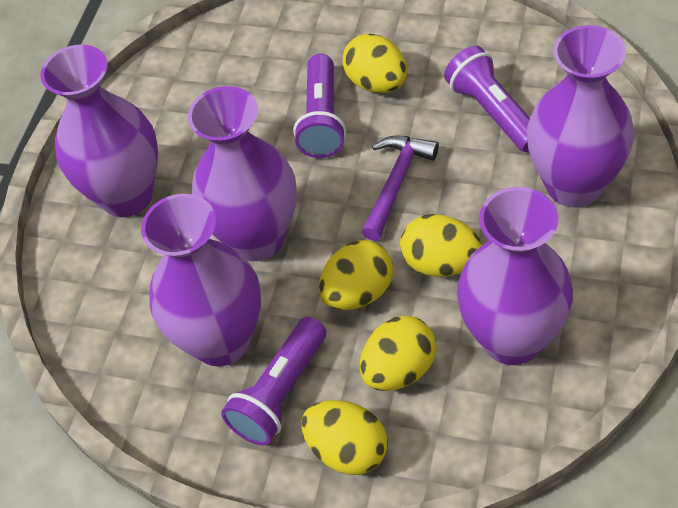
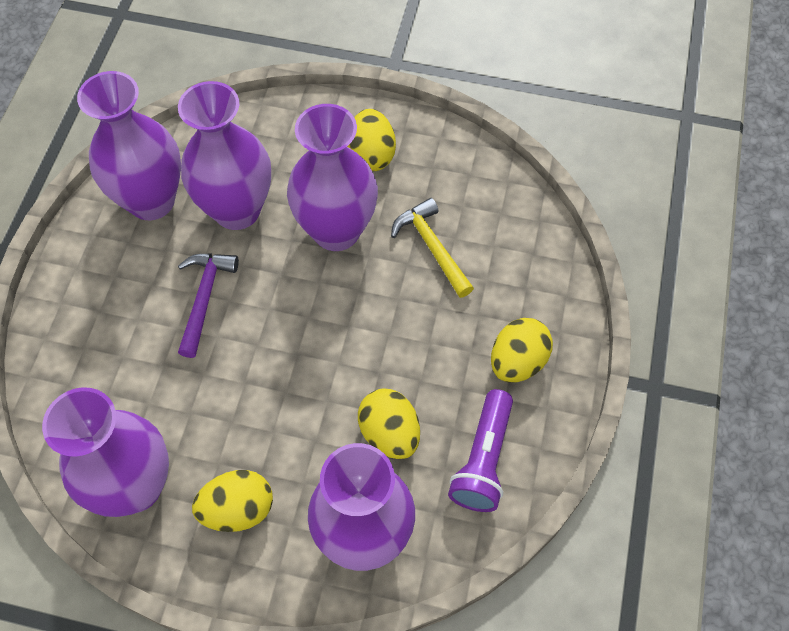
purple flashlight: [221,317,326,446] [293,54,346,158] [444,46,530,152] = 3 -> [448,389,513,512] = 1
yellow egg: [301,400,388,475] [319,240,393,310] [343,34,407,93] [360,316,436,391] [400,214,482,277] = 5 -> [192,470,273,532] [347,109,396,172] [358,388,420,459] [491,318,553,383] = 4
yellow hammer: none = 0 -> [391,198,474,298] = 1

